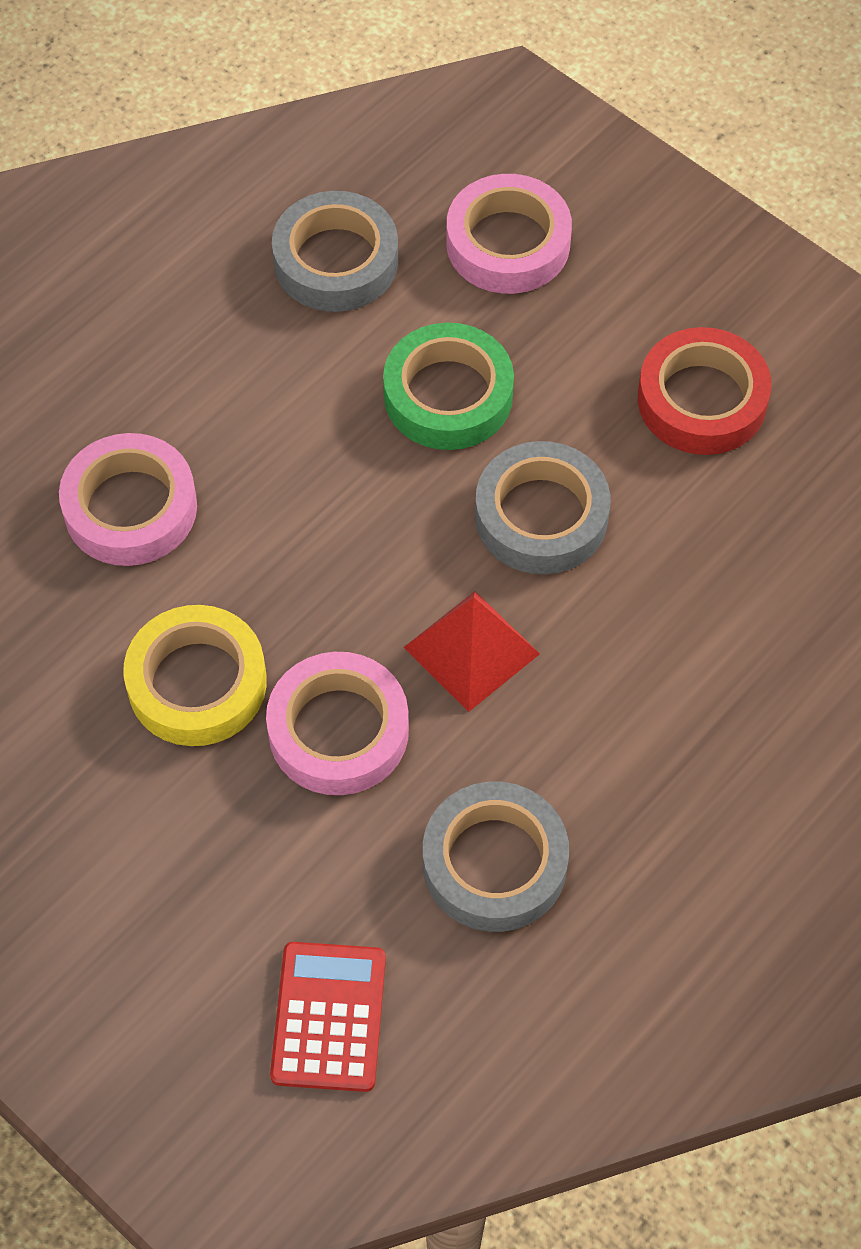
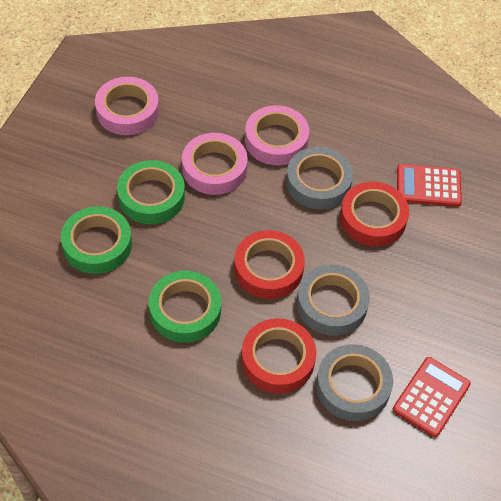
green tape: [383,323,514,450] = 1 -> [61,206,132,274] [117,160,185,224] [149,271,221,343] = 3
red calculator: [270,942,386,1092] = 1 -> [393,357,471,438] [397,164,462,207] = 2
red pyramid: [404,591,540,712] = 1 -> none = 0
red tape: [638,327,771,455] = 1 -> [234,230,305,299] [241,318,316,394] [340,182,409,247] = 3
yellow tape: [124,605,267,746] = 1 -> none = 0

